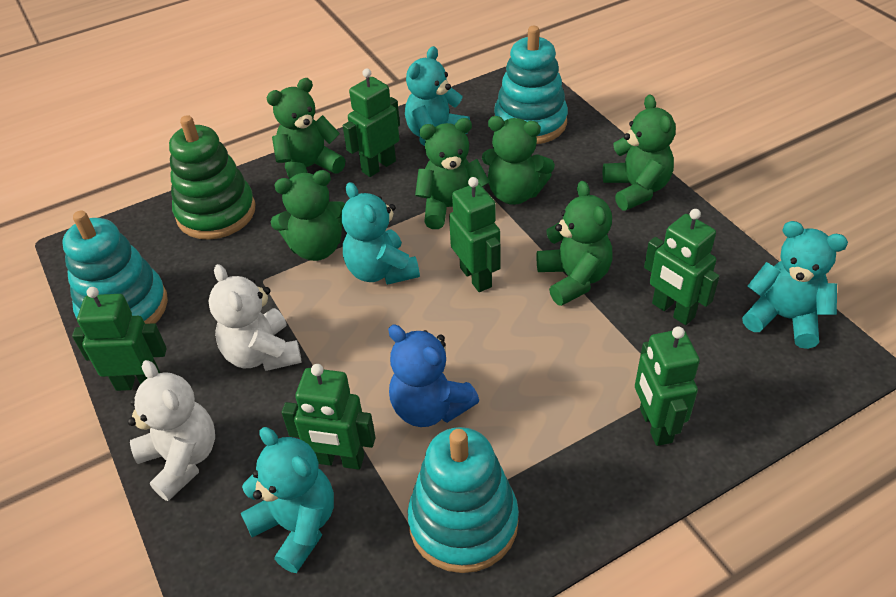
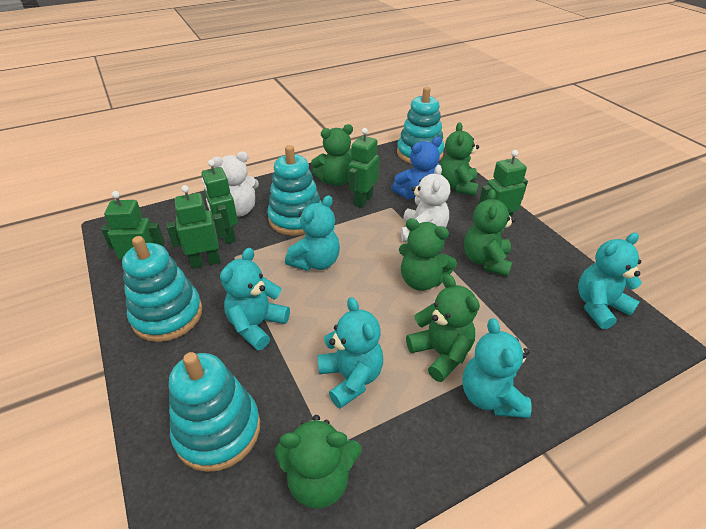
green robot: [72,287,167,391] [282,364,376,470] [343,68,400,177] [449,177,501,292] [635,326,700,446] [644,209,720,325] = 6 -> [101,191,165,259] [166,185,226,269] [202,160,238,244] [349,128,379,208] [478,150,528,218] = 5
green stacking toy: [169,115,255,240] = 1 -> none = 0
turquoise stacking toy: [62,211,168,324] [408,427,519,573] [494,26,568,144] = 3 -> [122,236,202,342] [169,352,260,472] [267,145,322,236] [397,87,444,164] = 4
turquoise teddy bear: [241,427,334,573] [341,182,420,285] [405,46,470,146] [742,221,848,349] = 4 -> [220,248,290,350] [285,195,340,271] [317,297,383,409] [462,318,532,418] [578,233,642,329] = 5

